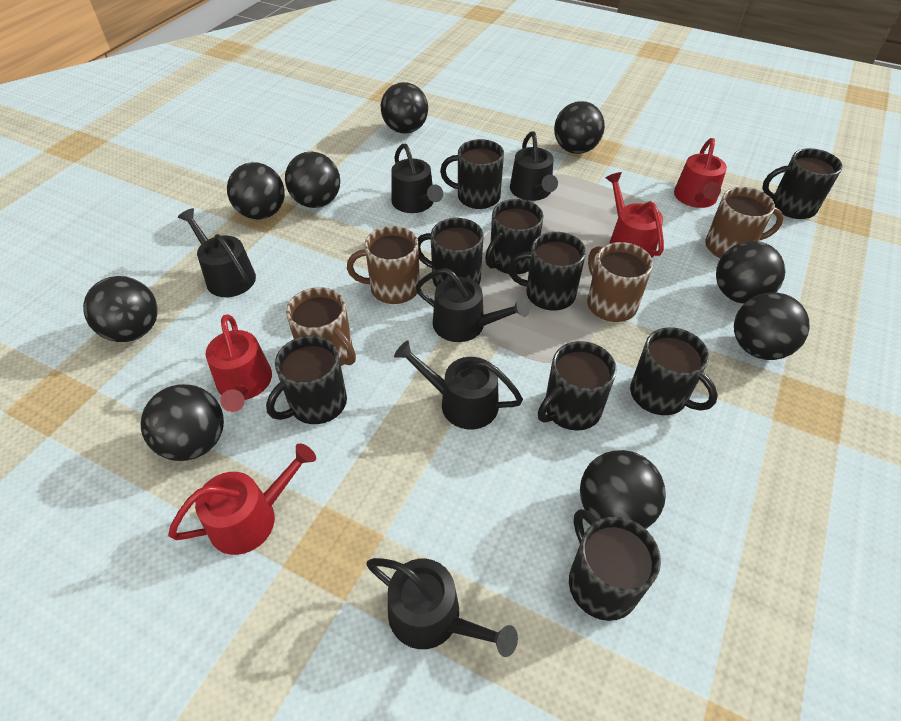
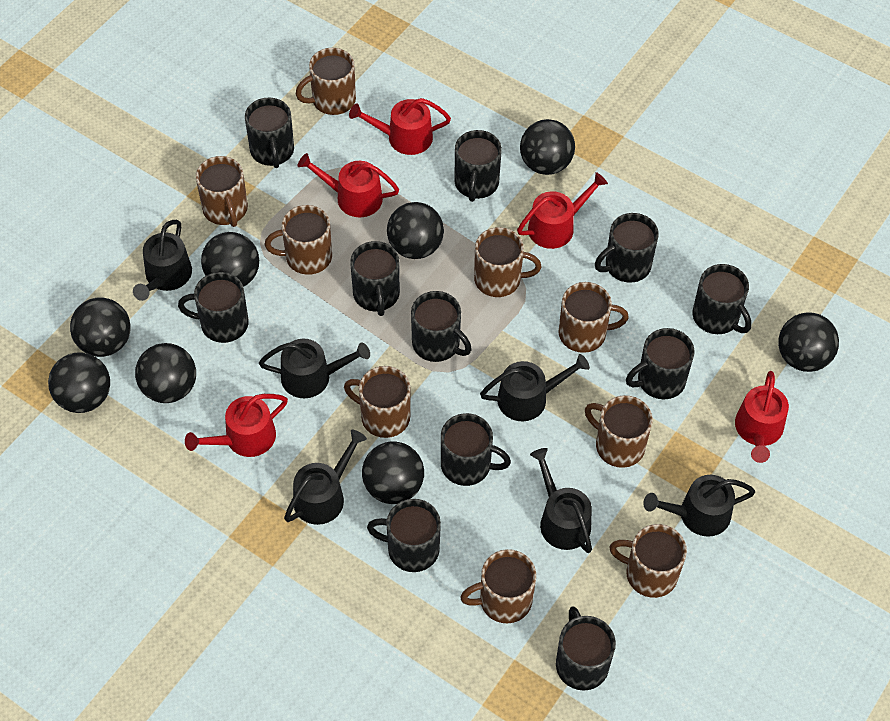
black ball: [83,276,158,342] [141,384,224,461] [227,162,285,219] [285,152,340,208] [381,82,428,134] [554,101,605,154] [580,450,666,529] [716,241,785,304] [734,292,810,360] = 9 -> [48,352,110,413] [70,298,131,357] [135,343,196,403] [201,232,259,287] [362,441,424,504] [387,202,444,259] [520,119,575,175] [778,312,839,372] = 8
black mug: [266,336,347,424] [417,218,483,287] [440,139,504,209] [485,199,544,274] [508,232,586,311] [538,341,616,431] [569,509,661,621] [630,327,718,415] [762,148,843,219] = 9 -> [178,272,249,343] [245,97,294,168] [350,241,400,316] [367,499,441,572] [411,291,472,362] [441,413,511,486] [454,130,502,202] [556,606,616,690] [595,213,659,283] [626,328,695,399] [692,264,752,334] = 11
brown mug: [286,287,356,366] [347,226,420,304] [587,242,653,322] [705,187,784,259] = 4 -> [196,156,248,227] [265,205,332,275] [296,48,356,115] [344,366,410,438] [460,549,536,623] [474,227,541,297] [559,282,629,353] [585,395,653,468] [609,524,687,598] = 9
red watering can: [168,443,316,555] [205,314,272,412] [605,172,664,258] [674,138,727,208] = 4 -> [185,394,288,457] [298,153,399,217] [349,98,451,155] [517,172,608,249] [735,371,789,463] = 5

